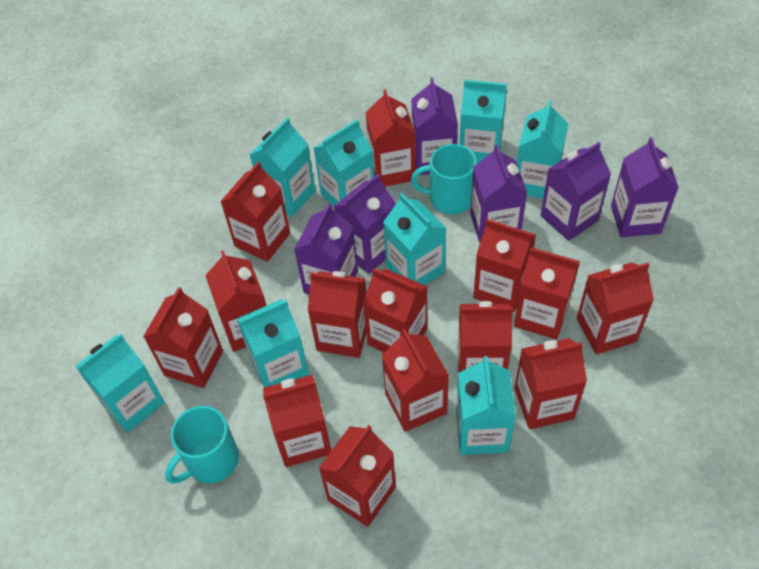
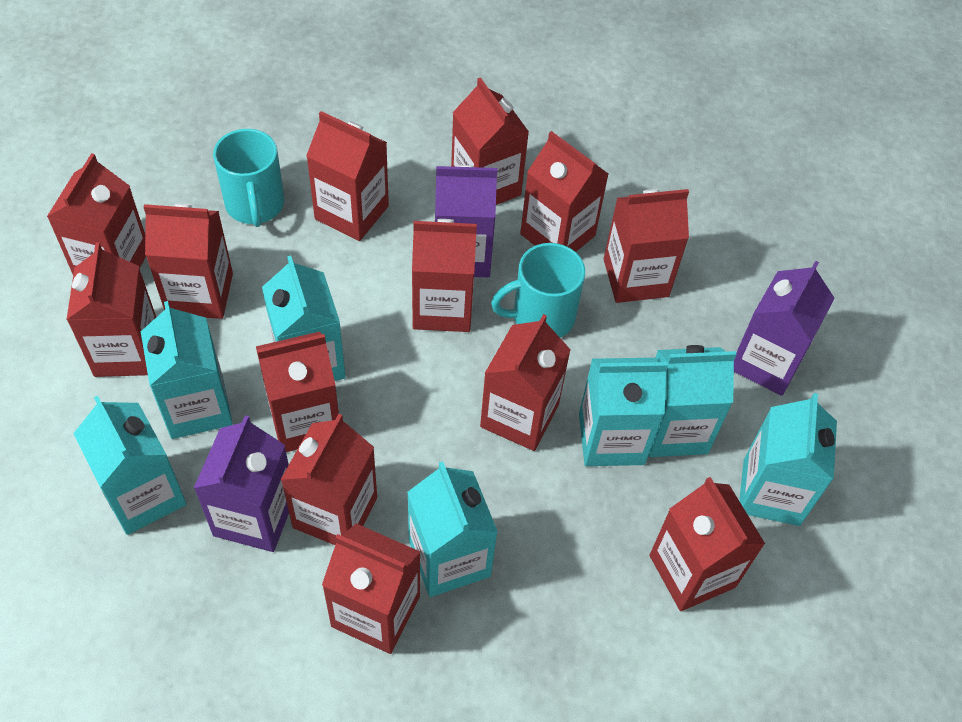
purple carton: [294,203,358,294] [333,174,396,274] [411,78,458,175] [470,145,527,243] [541,142,611,241] [611,137,679,238] = 6 -> [194,415,289,552] [435,165,497,277] [734,261,835,396] = 3
red carton: [143,287,223,388] [205,251,266,352] [220,162,290,262] [263,375,331,467] [308,271,366,358] [319,425,396,527] [363,268,427,352] [366,89,416,187] [382,329,449,432] [458,301,513,373] [473,219,536,312] [514,248,580,340] [515,338,587,429] [577,262,654,354] = 14 -> [47,153,146,274] [66,242,156,377] [144,203,233,319] [256,332,339,452] [281,414,377,545] [306,111,389,241] [322,524,420,654] [412,219,477,332] [451,77,529,205] [480,314,571,451] [520,131,609,252] [604,189,689,303] [650,477,765,611] = 13
turquoise carton: [75,334,165,433] [237,299,309,387] [250,117,315,217] [314,120,374,206] [383,193,447,285] [456,356,516,455] [459,80,507,164] [517,100,568,199] = 8 -> [73,396,186,535] [141,301,233,439] [262,255,346,381] [407,461,498,597] [579,358,668,466] [649,345,737,457] [739,393,837,526] = 7

